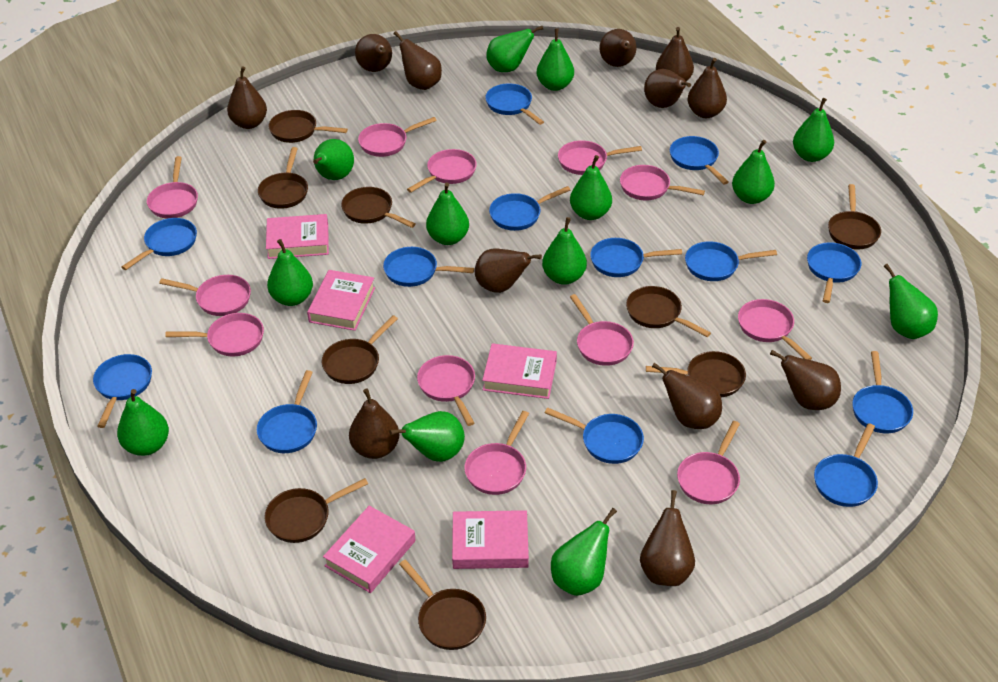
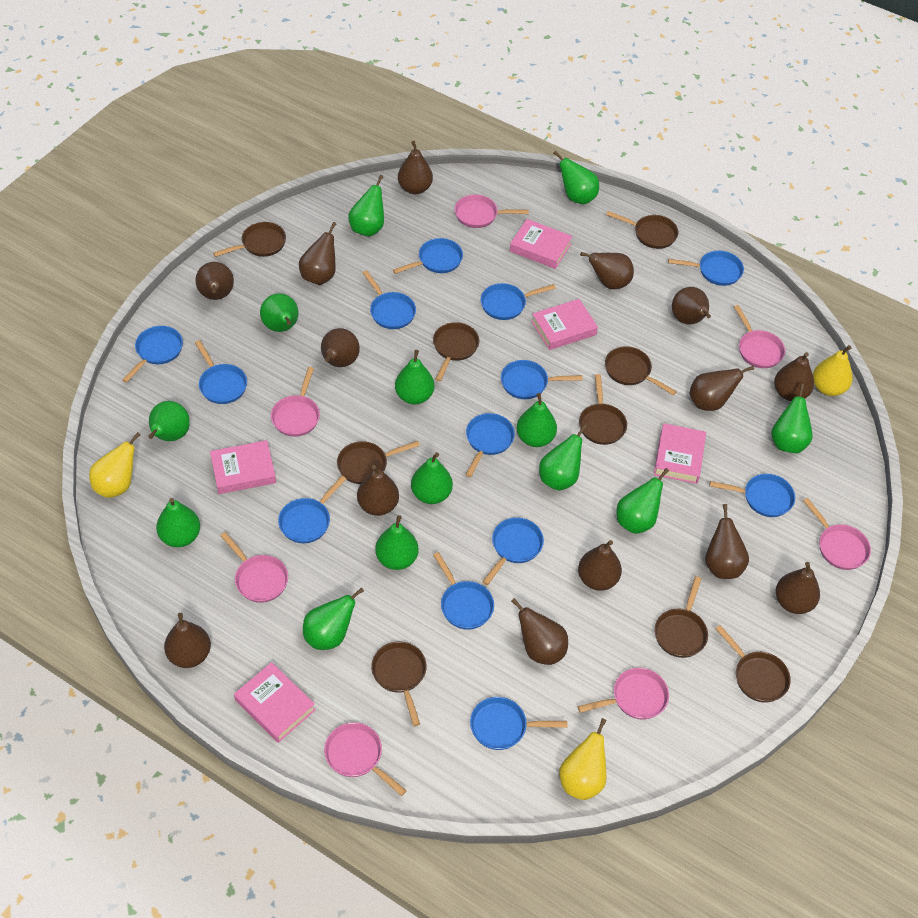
brown pear: [227,66,267,129] [349,389,399,459] [355,34,392,72] [394,31,442,90] [475,248,542,293] [600,29,636,67] [640,490,695,586] [644,69,691,108] [652,363,722,429] [656,27,694,82] [688,58,727,118] [770,350,841,410] = 12 -> [164,613,211,668] [196,262,234,300] [299,222,336,285] [321,328,360,367] [357,465,399,516] [398,141,433,194] [511,598,568,665] [578,540,622,591] [580,252,634,289] [672,287,711,325] [690,366,754,411] [705,504,749,579] [774,352,814,401] [776,562,820,614] = 14
pink pan: [147,156,198,219] [159,275,251,316] [165,313,264,356] [358,117,437,157] [407,149,477,193] [417,355,475,426] [464,411,529,495] [558,140,642,175] [570,294,634,366] [620,165,705,200] [677,421,740,504] [738,299,812,360] = 12 -> [220,532,288,603] [271,367,320,437] [324,722,407,796] [455,195,529,228] [578,668,669,720] [734,305,785,368] [803,498,871,570] = 7
yellow pear: none = 0 -> [89,432,140,498] [559,718,607,800] [813,345,853,396] = 3

